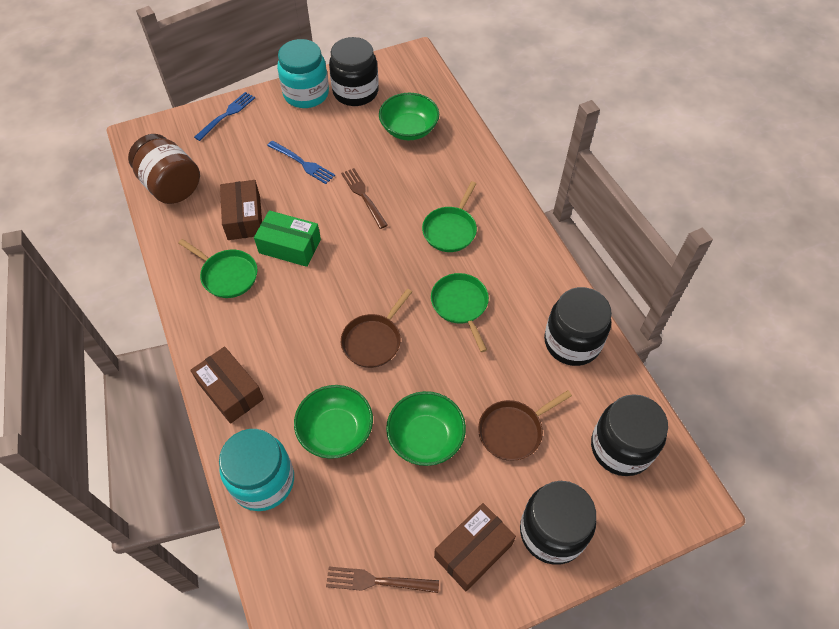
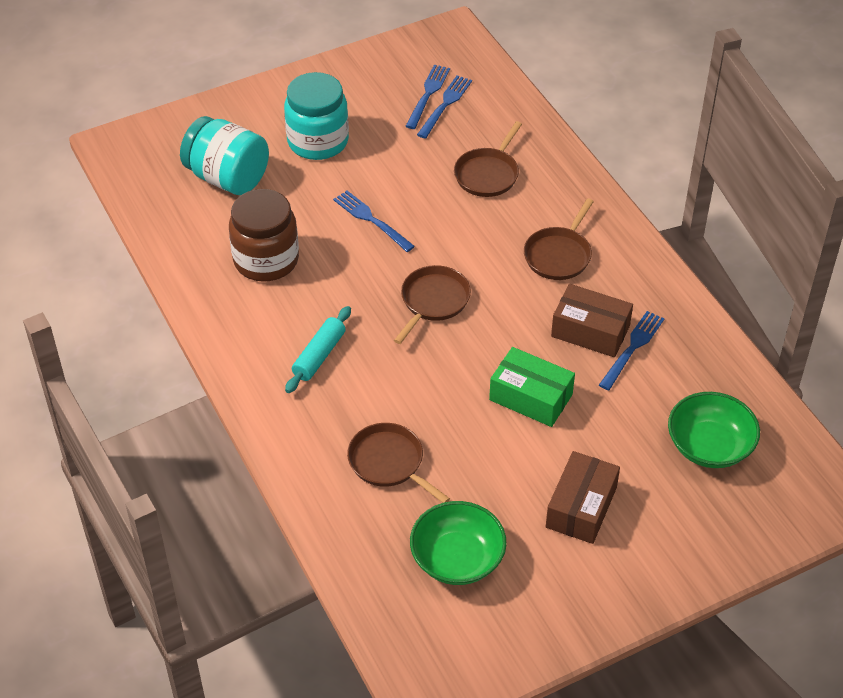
black jar: [329,37,379,106] [520,481,596,565] [544,287,612,366] [591,394,668,476] = 4 -> none = 0
blue fork: [194,92,255,141] [267,141,335,184] = 2 -> [333,191,415,252] [406,65,450,129] [417,75,472,139] [599,311,664,391] = 4
brown box: [190,346,264,424] [220,180,262,240] [434,503,516,591] = 3 -> [546,451,620,544] [551,284,633,357] = 2
brown fork: [326,567,439,593] [341,168,388,229] = 2 -> none = 0
brown pan: [341,289,412,368] [478,390,572,461] = 2 -> [347,423,450,503] [394,265,471,344] [454,121,522,197] [524,198,594,280] = 4
green bowl: [294,385,373,459] [379,93,439,140] [386,391,466,466] = 3 -> [410,501,507,585] [668,392,760,468] = 2
green pan: [178,239,258,298] [422,181,477,252] [431,273,489,352] = 3 -> none = 0
turquoise rolling pin: none = 0 -> [285,306,351,393] = 1

